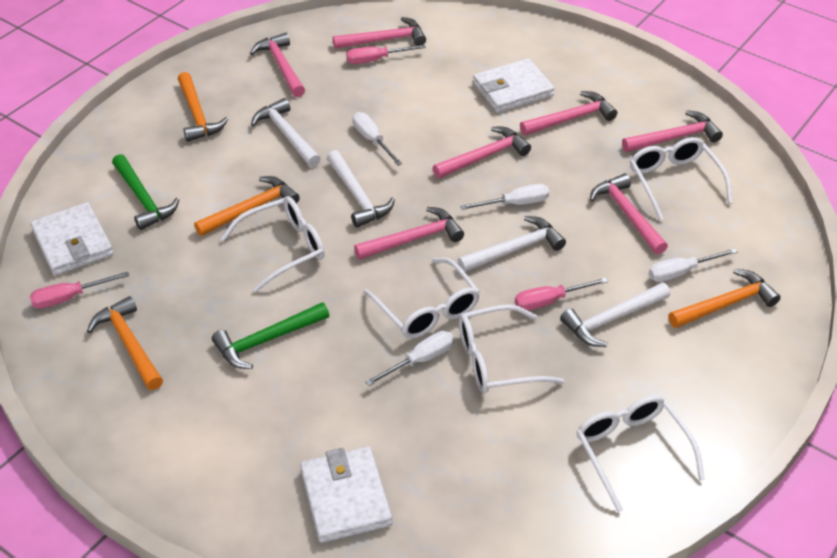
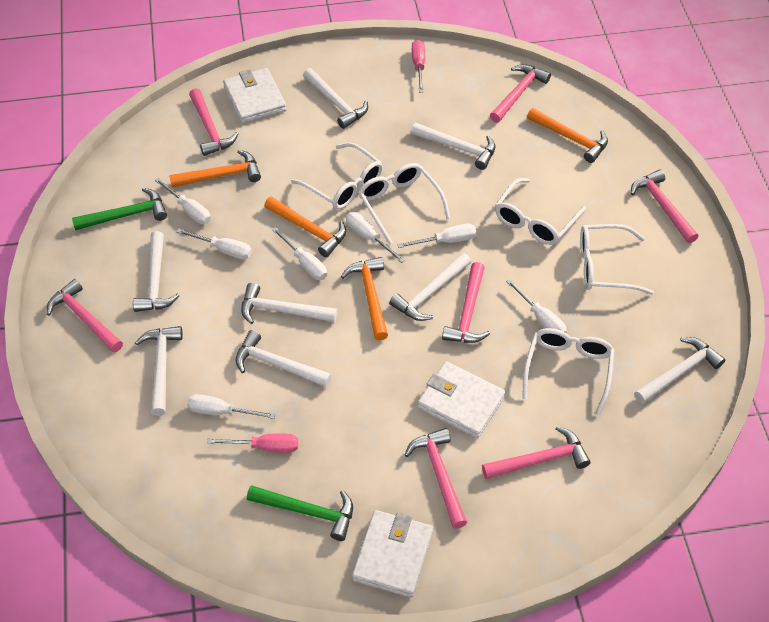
pink screwdriver: [30,272,130,309] [346,45,426,64] [515,277,608,311] = 3 -> [207,434,298,453] [412,40,425,92] = 2
white hammer: [251,98,321,167] [327,150,395,228] [458,216,566,272] [560,282,670,347] = 4 -> [133,231,179,312] [135,326,183,416] [235,330,332,387] [241,283,337,324] [303,68,368,129] [389,253,471,321] [411,123,495,170] [635,337,725,404] = 8
white screwdriver: [352,112,402,165] [365,331,454,386] [460,184,549,210] [649,248,737,282] = 4 -> [155,178,211,224] [177,229,252,259] [187,394,276,419] [272,227,327,280] [346,212,405,263] [397,224,476,248] [506,279,567,333] = 7

